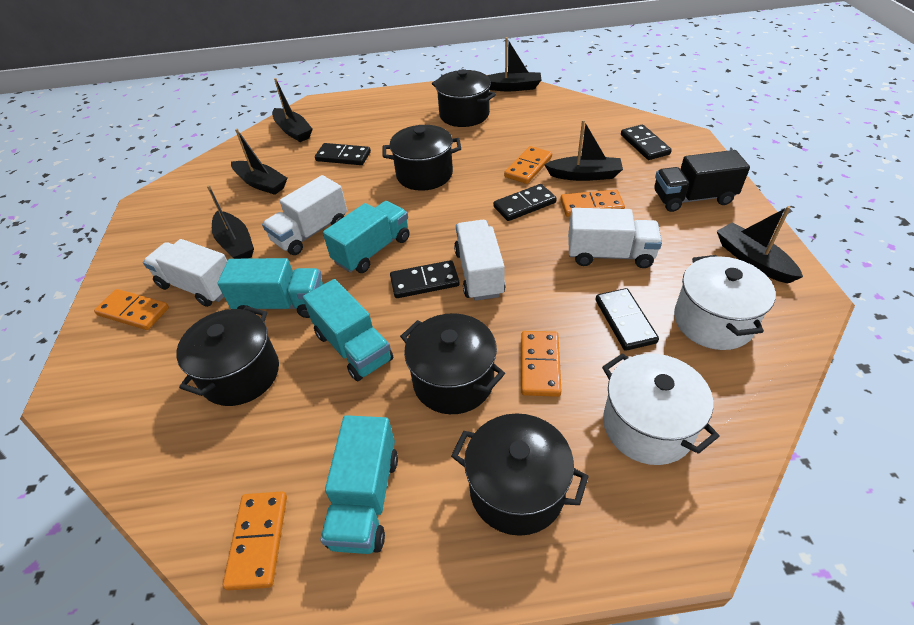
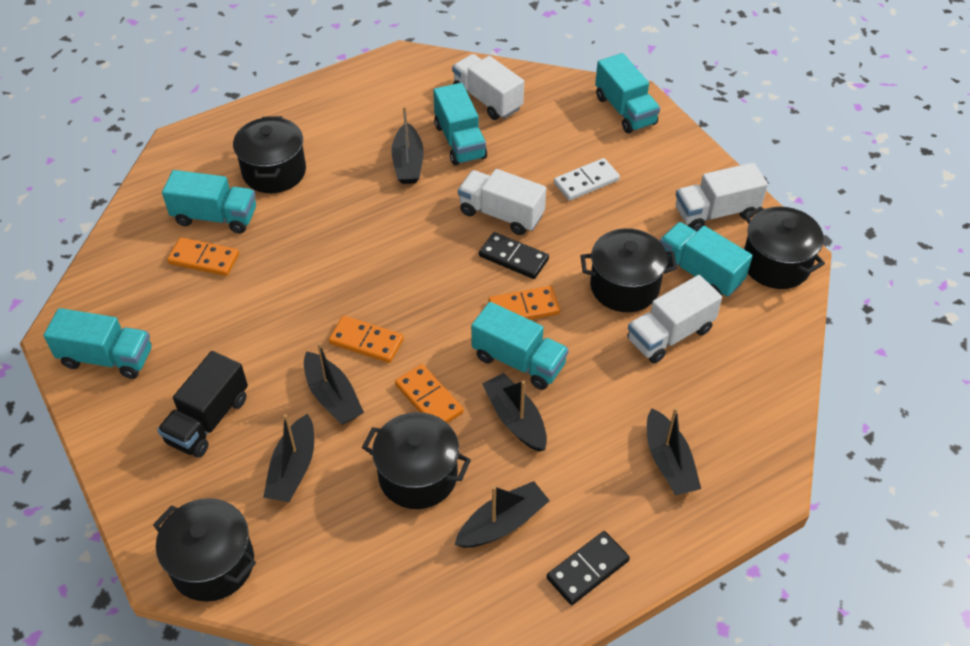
black domino: [315,143,371,165] [390,260,460,298] [493,184,557,221] [596,288,659,351] [621,125,672,160] = 5 -> [479,232,549,279] [547,531,630,605] = 2
orange domino: [94,289,169,330] [223,492,287,591] [504,146,552,184] [521,331,561,397] [560,190,625,217] = 5 -> [167,237,239,276] [329,316,404,363] [395,364,463,423] [489,286,560,320] = 4
turquoise truck: [217,258,323,318] [303,279,393,381] [320,415,398,554] [323,201,410,273] = 4 -> [43,308,152,379] [162,170,256,233] [433,83,487,166] [471,302,569,390] [595,53,660,133] [660,222,753,297] = 6
white domino: none = 0 -> [554,158,620,201] = 1
white pot: [602,353,720,465] [674,255,776,350] = 2 -> none = 0

